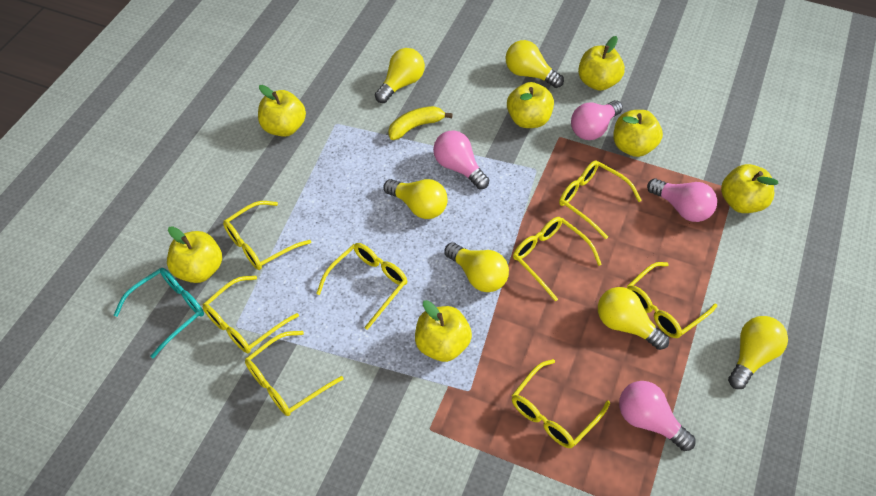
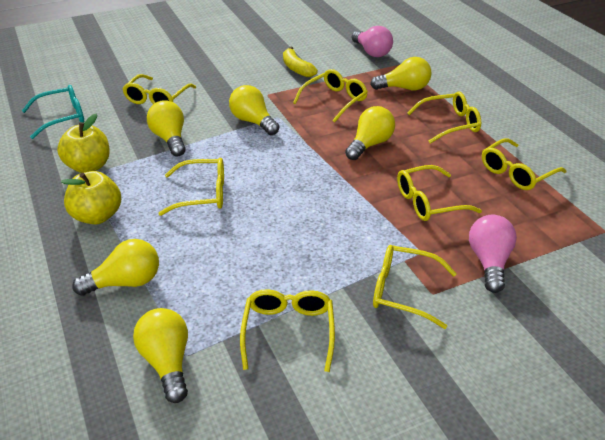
pink light bulb: [433,130,489,189] [571,100,623,140] [619,381,696,451] [647,178,717,222] = 4 -> [352,26,393,57] [469,215,517,293] = 2
yellow apple: [167,226,222,283] [258,85,306,137] [415,300,472,362] [507,82,554,128] [578,36,625,91] [613,110,663,157] [721,164,779,213] = 7 -> [57,114,110,173] [61,171,121,224] = 2

